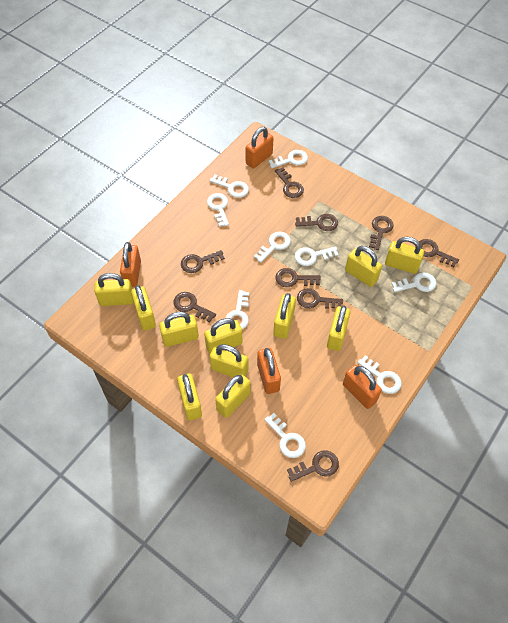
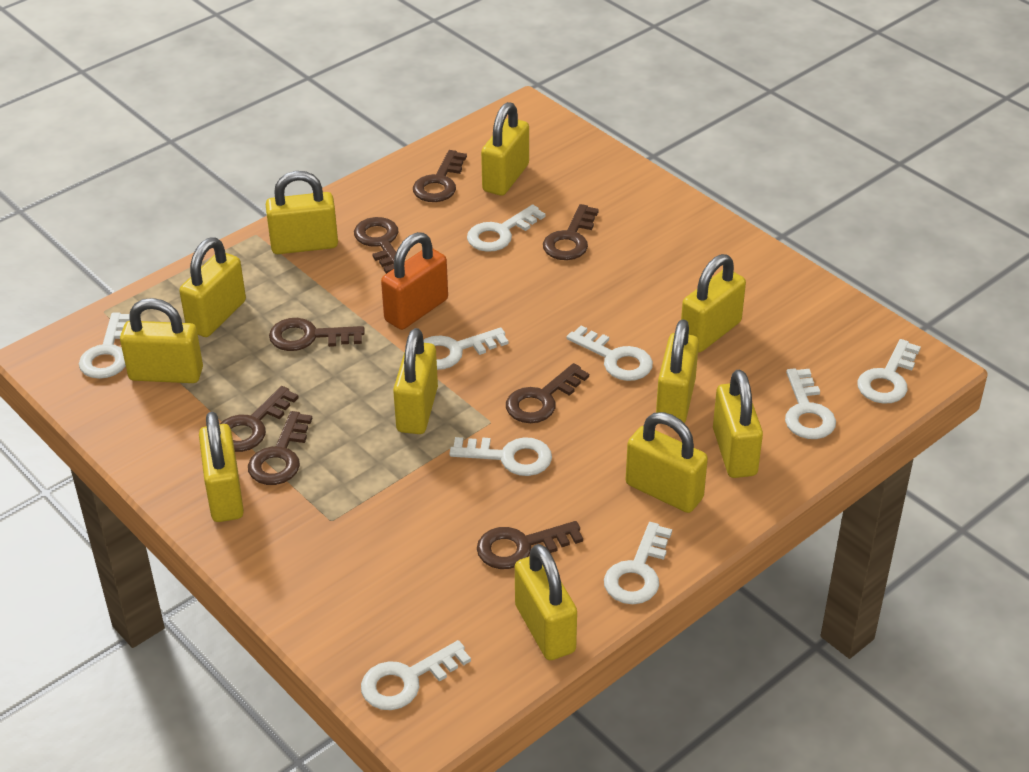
brown key: [173,292,216,322] [181,250,225,273] [275,167,304,198] [275,268,321,287] [287,450,339,482] [295,214,338,231] [297,288,343,309] [369,216,394,250] [419,239,459,267] = 9 -> [220,386,299,452] [248,411,312,485] [269,318,365,351] [354,217,399,274] [413,150,467,202] [477,521,583,569] [506,363,589,423] [543,204,599,260] = 8
orange padlock: [120,242,141,287] [246,127,273,169] [257,348,281,394] [343,365,382,409] = 4 -> [381,232,448,330] = 1

